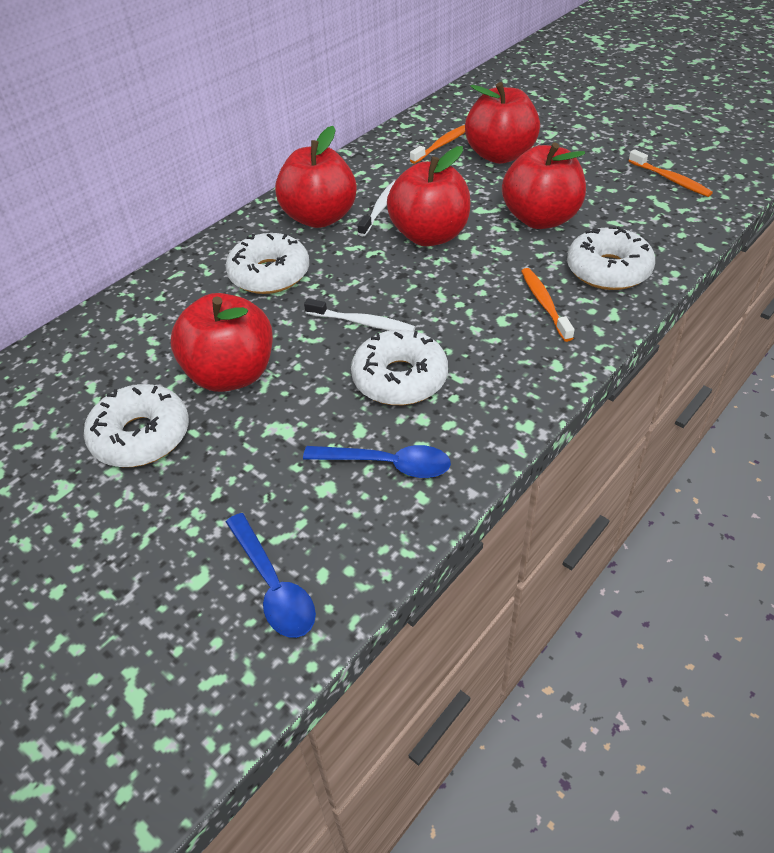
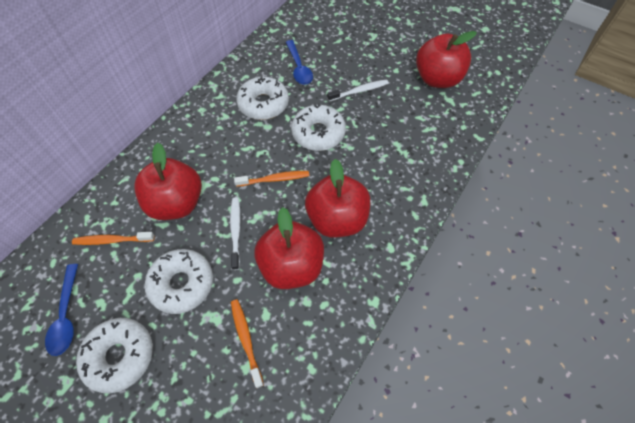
red apple: [171,293,273,392] [275,126,357,228] [387,146,470,246] [465,82,540,164] [502,142,586,229] = 5 -> [134,143,202,220] [254,207,324,289] [305,159,370,237] [416,31,477,88] = 4

